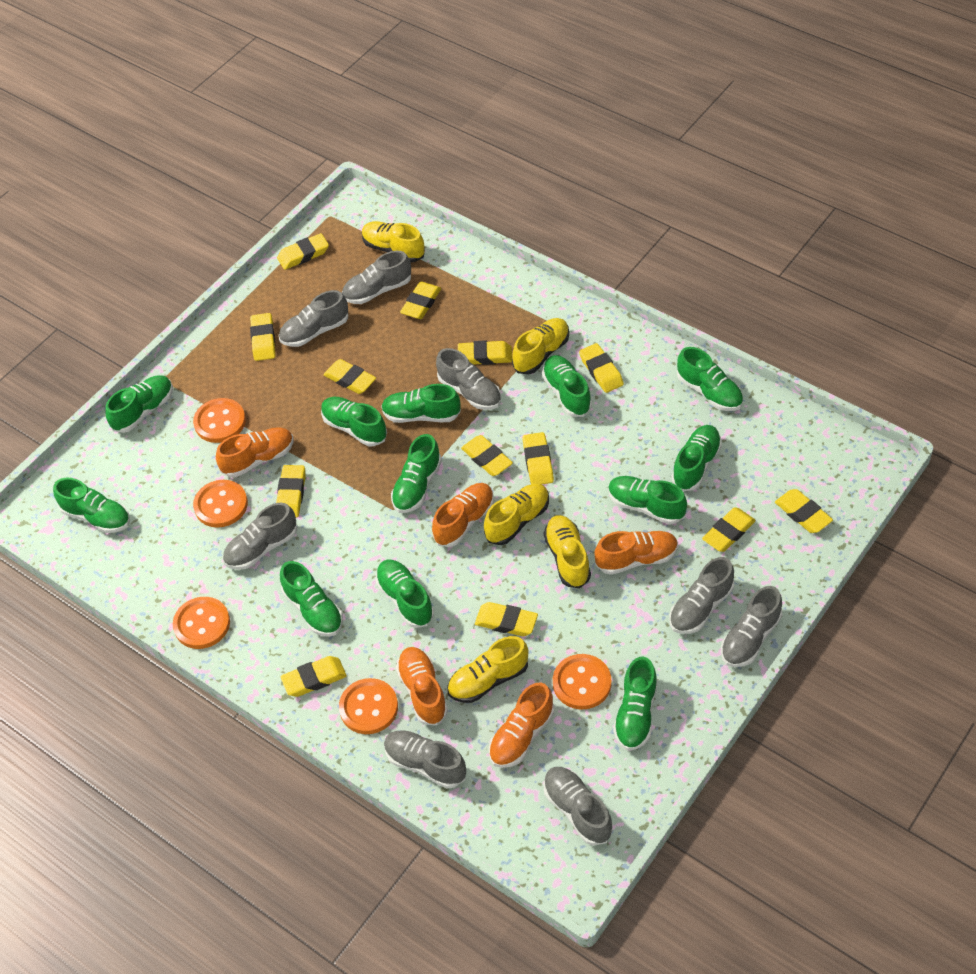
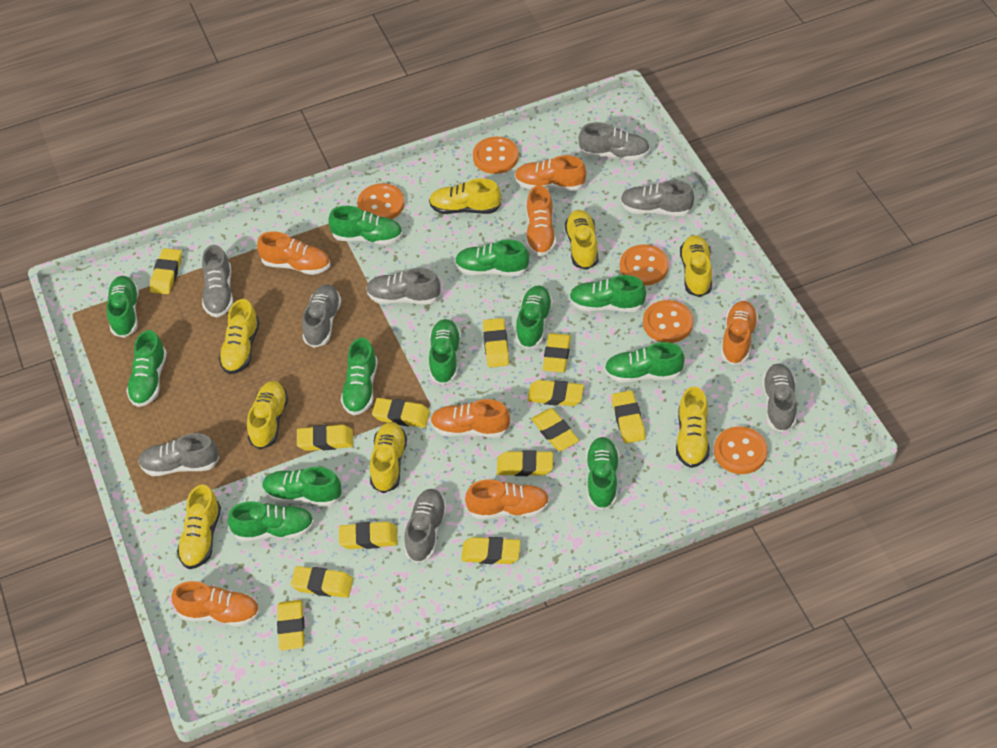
orange shoe: [216,428,294,477] [396,647,448,725] [432,483,494,547] [489,682,554,768] [594,531,678,575] = 5 -> [172,581,260,627] [257,231,330,275] [430,399,510,438] [465,479,550,519] [515,155,586,191] [526,185,556,256] [721,301,758,365] = 7
yellow shoe: [362,221,425,262] [447,636,529,703] [484,484,549,545] [512,318,569,374] [544,515,591,588] = 5 -> [177,485,221,569] [219,299,260,374] [247,381,288,449] [370,422,407,493] [429,178,501,214] [565,210,598,270] [676,386,710,468] [680,235,712,297] = 8

